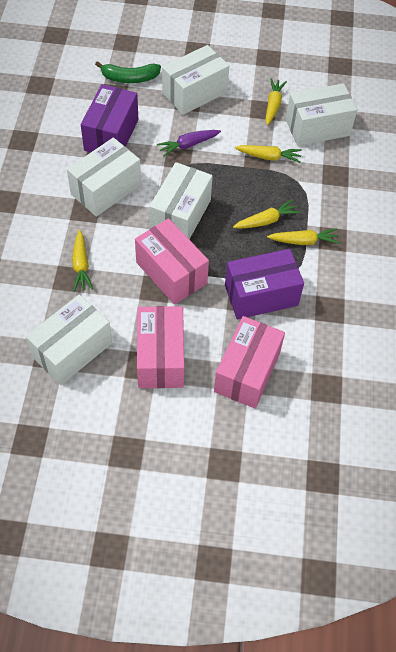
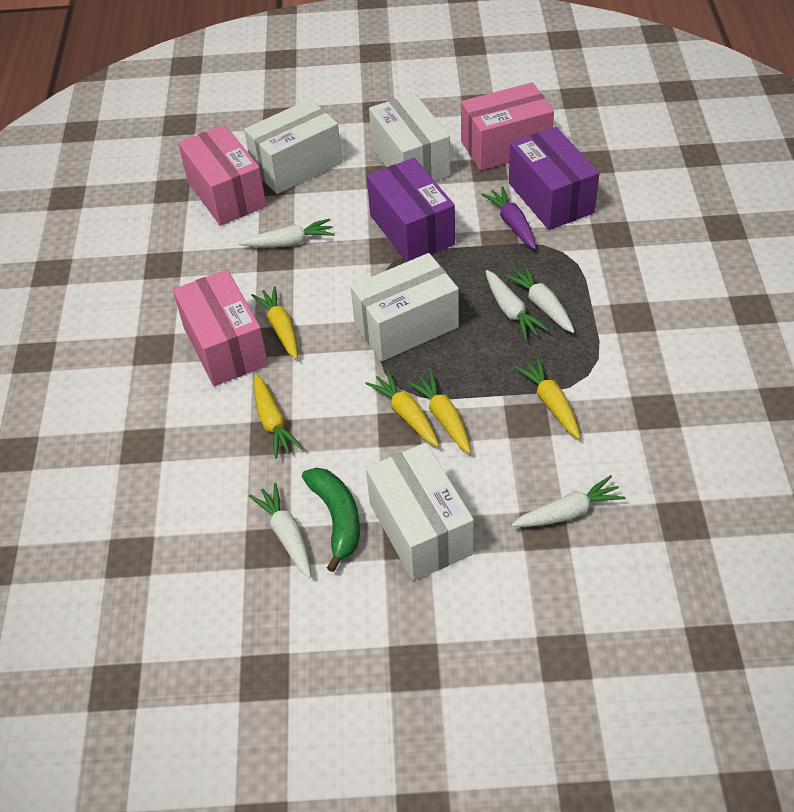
white box: [26,295,112,385] [67,138,141,217] [149,162,213,240] [162,45,229,115] [286,83,357,146] = 5 -> [244,99,342,194] [350,253,459,361] [366,443,474,581] [369,93,450,181] = 4
white carrot: none = 0 -> [239,218,335,247] [249,483,311,578] [486,270,549,341] [505,265,575,333] [512,475,626,527] = 5

